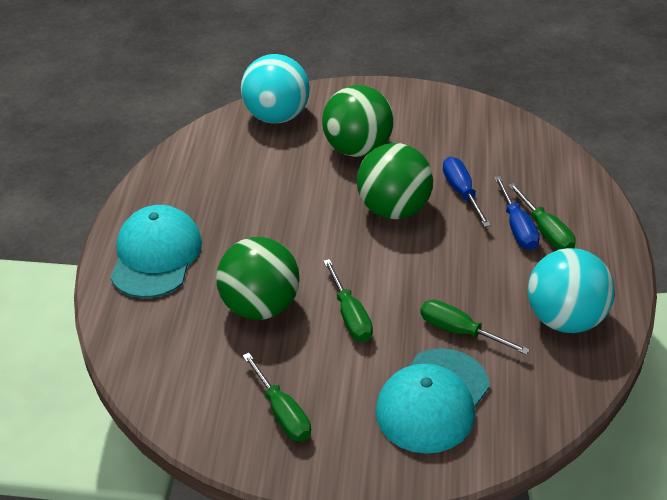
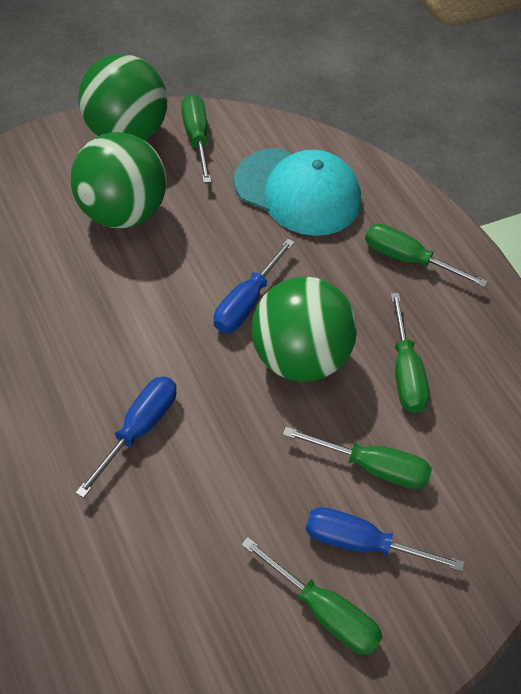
blue screwdriver: [443,157,491,227] [494,176,540,250] = 2 -> [76,376,176,498] [214,239,295,333] [306,507,464,572] = 3
green screwdriver: [242,353,311,442] [323,259,373,342] [420,300,530,355] [508,183,575,250] = 4 -> [181,94,211,183] [241,537,383,655] [283,427,432,489] [365,224,488,287] [391,293,430,413] = 5
turquoise ball: [241,54,310,123] [528,248,615,333] = 2 -> none = 0
turquoise cap: [110,205,202,298] [375,348,490,454] = 2 -> [234,148,361,236] = 1

